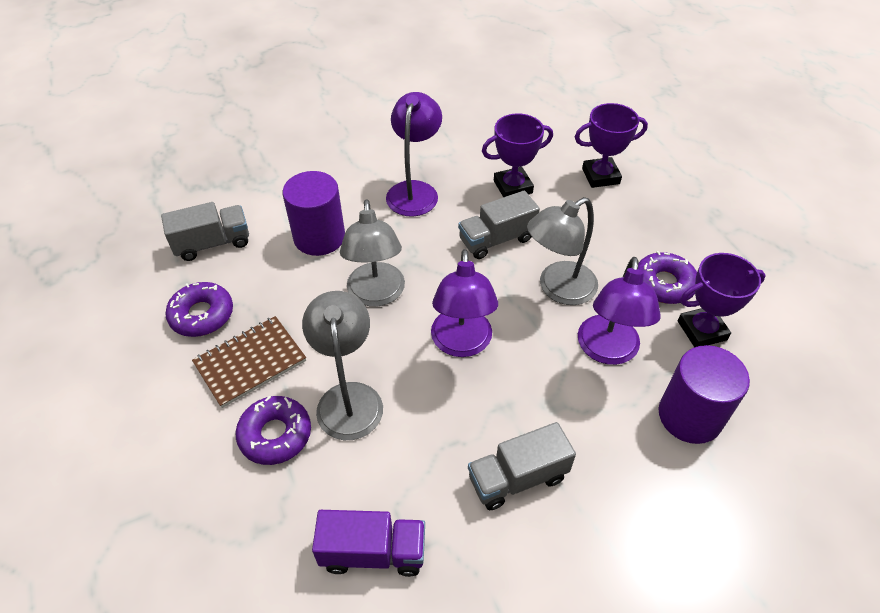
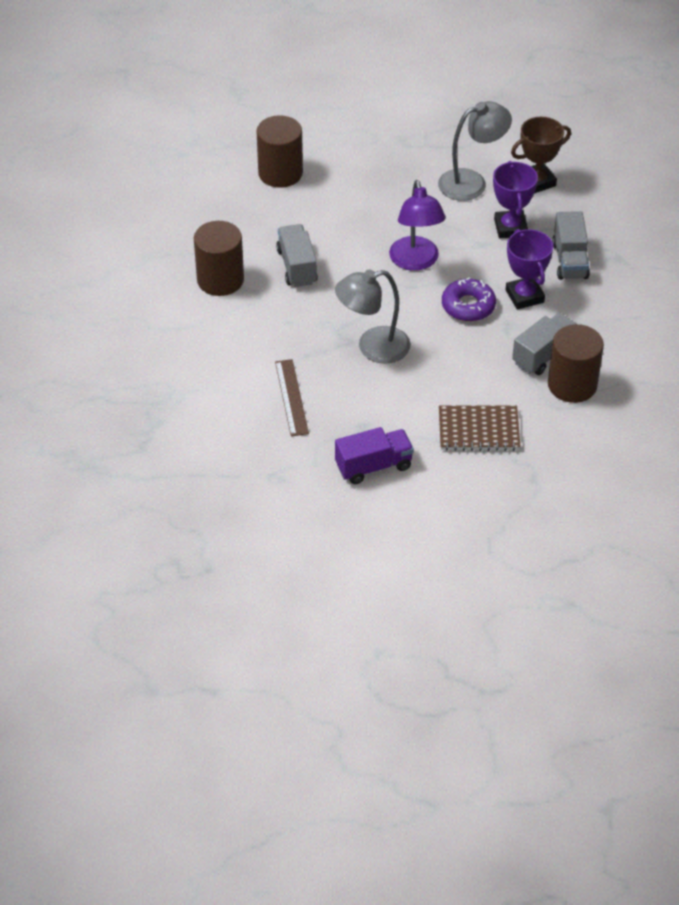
brown cylinder: none = 0 -> [194,221,244,296] [257,115,303,188] [548,324,604,403] = 3
brown ruler: none = 0 -> [275,359,309,436] = 1
brown trophy: none = 0 -> [511,117,571,193] = 1
grey lamp: [302,291,383,440] [340,199,405,307] [527,197,598,305] = 3 -> [335,269,411,364] [438,101,512,201] = 2
purple cylinder: [282,171,345,256] [659,345,750,444] = 2 -> none = 0
purple donut: [165,282,233,337] [236,396,311,465] [638,251,697,304] = 3 -> [442,277,496,322] = 1
purple lamp: [386,92,442,217] [431,249,498,357] [578,257,661,365] = 3 -> [389,180,446,271] = 1
purple trophy: [482,113,553,197] [575,103,648,188] [678,253,766,347] = 3 -> [493,161,538,238] [506,229,553,309] = 2

